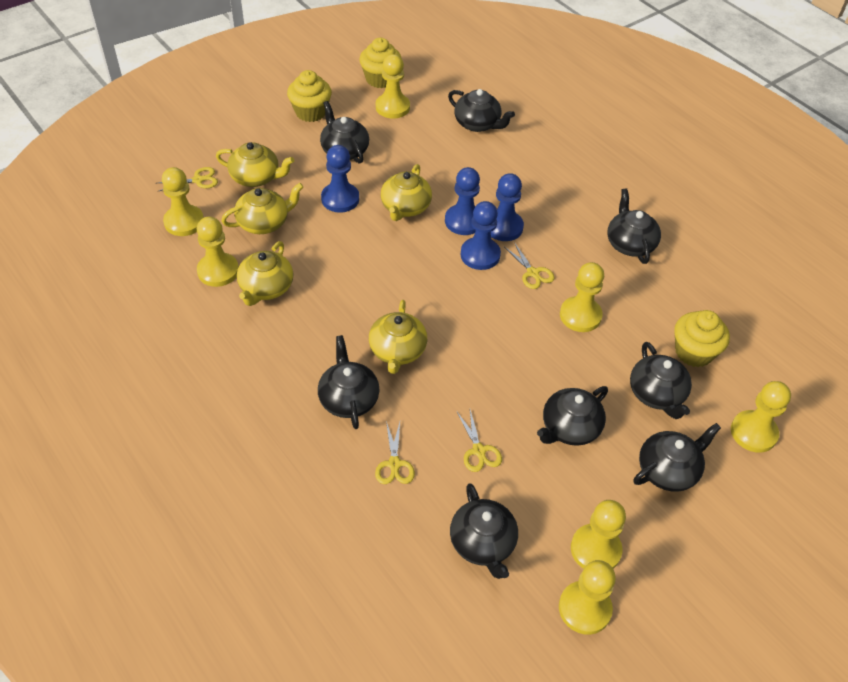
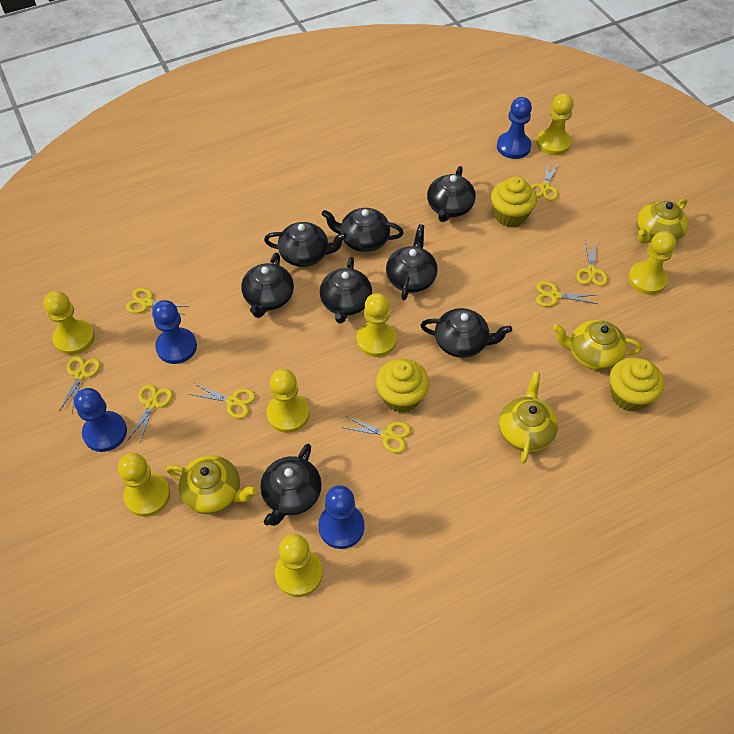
yellow scissors: [158,167,218,191] [375,421,415,484] [457,410,502,472] [504,242,555,289] = 4 -> [59,356,101,413] [126,288,186,315] [127,384,173,443] [189,384,256,419] [342,416,411,453] [531,162,559,201] [536,281,598,307] [576,240,608,286] = 8
yellow teapot: [216,142,294,187] [221,183,304,234] [237,241,293,306] [369,300,427,374] [381,164,432,221] = 5 -> [166,455,257,514] [499,372,558,464] [553,320,642,370] [637,198,688,244] = 4

